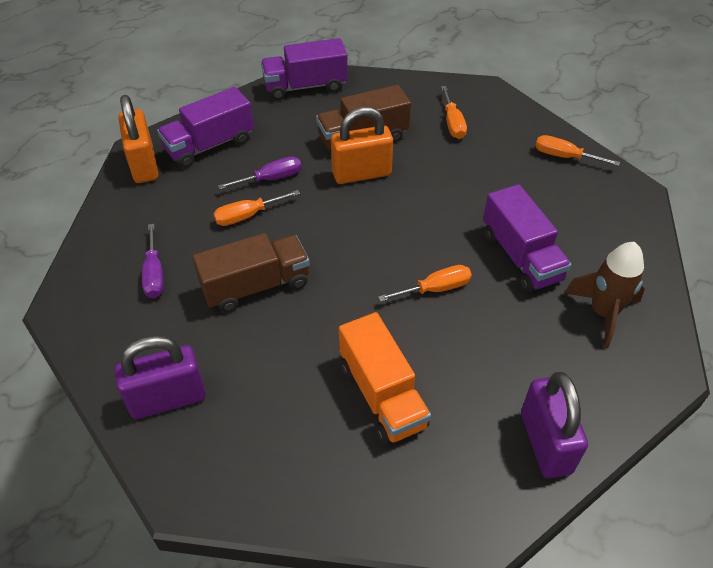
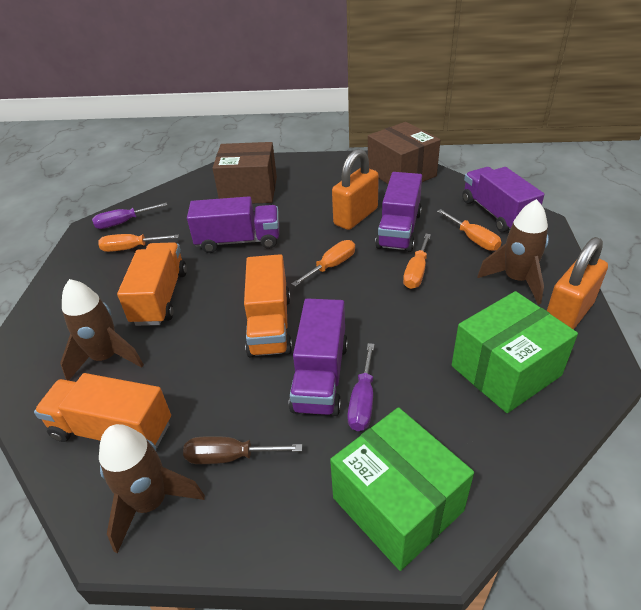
brown box: none = 0 -> [212,142,277,203] [368,122,440,184] = 2
brown rocket: [564,242,645,349] = 1 -> [60,279,144,381] [99,424,205,553] [477,199,549,305] = 3
brown screwdriver: none = 0 -> [183,436,302,464] = 1
brown truck: [192,233,310,312] [316,85,411,153] = 2 -> none = 0
green box: none = 0 -> [330,407,474,571] [452,291,578,413] = 2
orange truck: [339,312,431,445] = 1 -> [34,373,171,449] [117,242,187,326] [244,254,292,357] = 3
purple padlock: [114,335,206,419] [521,372,588,478] = 2 -> none = 0
purple truck: [157,87,254,168] [261,38,348,100] [483,184,571,292] = 3 -> [187,196,279,253] [289,299,348,416] [375,172,422,252] [462,167,544,232] = 4

